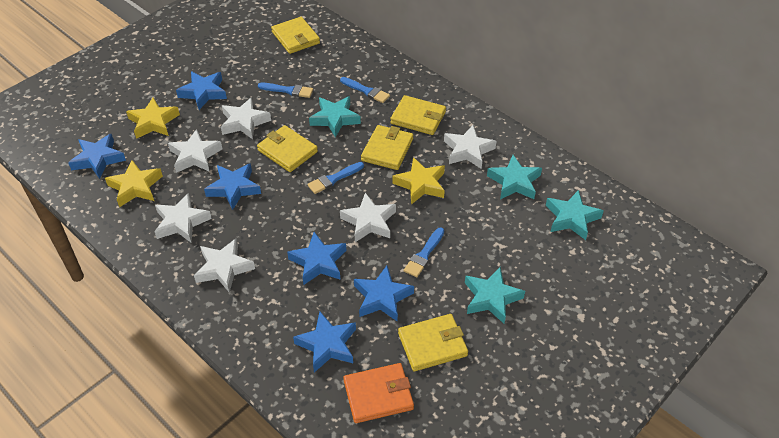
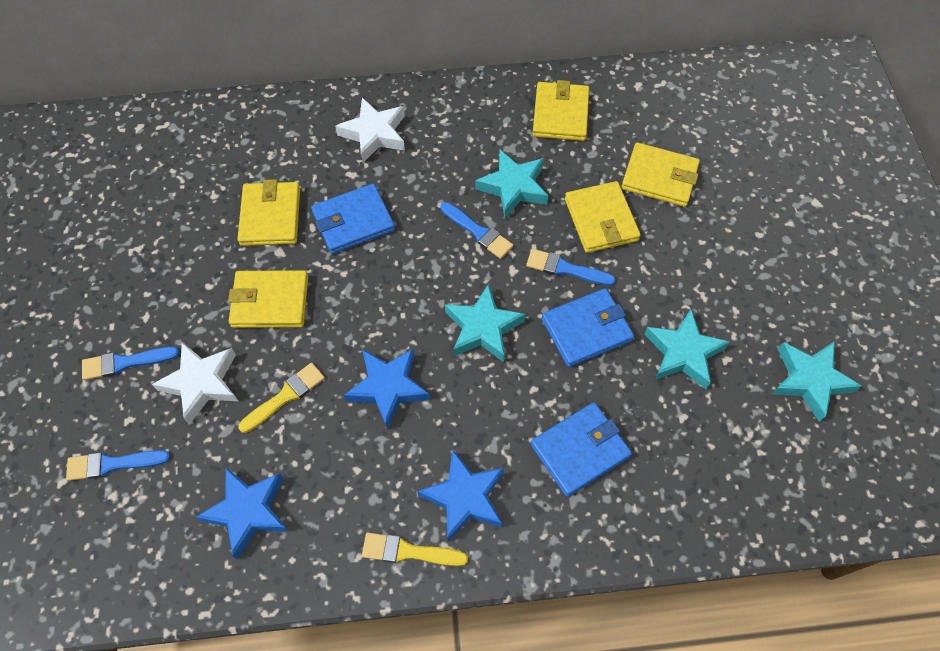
blue star: [68,134,126,179] [176,71,227,110] [204,163,261,210] [287,232,346,285] [293,312,356,373] [354,266,414,322] = 6 -> [196,468,289,559] [344,348,430,430] [417,450,504,542] = 3
blue wallet: none = 0 -> [311,184,395,254] [531,402,632,497] [541,288,634,367] = 3
orange wallet: [344,363,414,423] = 1 -> none = 0
white star: [154,193,212,242] [168,129,223,173] [194,238,255,293] [221,97,271,139] [340,193,396,242] [444,125,497,169] = 6 -> [152,342,238,424] [335,98,405,162] = 2
yellow brush: none = 0 -> [238,363,325,433] [362,533,468,566] = 2
yellow star: [105,160,163,207] [126,98,180,139] [392,157,445,205] = 3 -> none = 0

